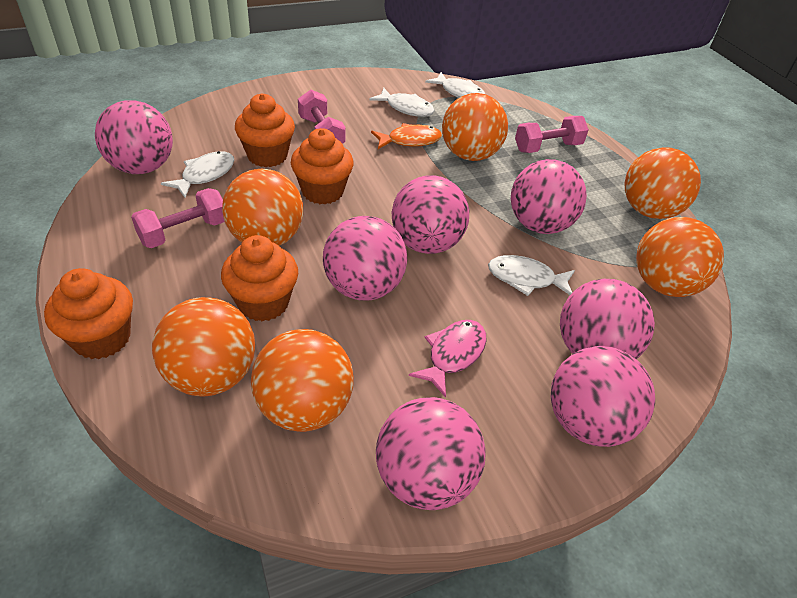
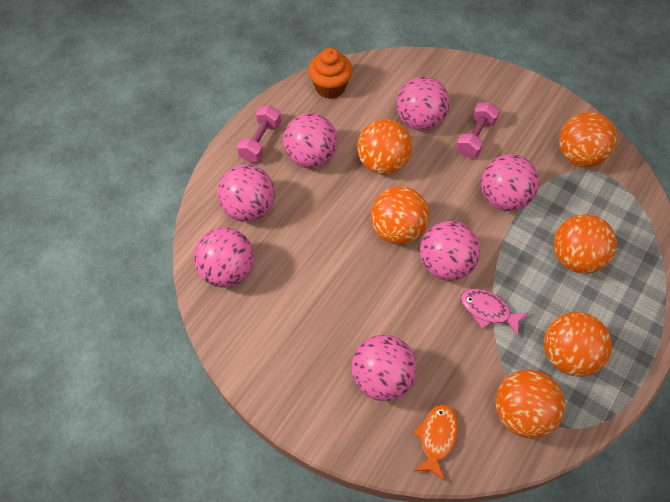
orange cupcake: [44,268,133,359] [221,235,298,322] [235,93,295,167] [291,128,354,204] = 4 -> [308,48,352,99] = 1
pink dumbbell: [131,188,224,248] [298,90,346,144] [515,116,589,153] = 3 -> [237,105,281,162] [456,102,500,158] = 2
white fish: [161,151,234,198] [369,88,435,117] [425,72,485,98] [488,255,575,296] = 4 -> none = 0

